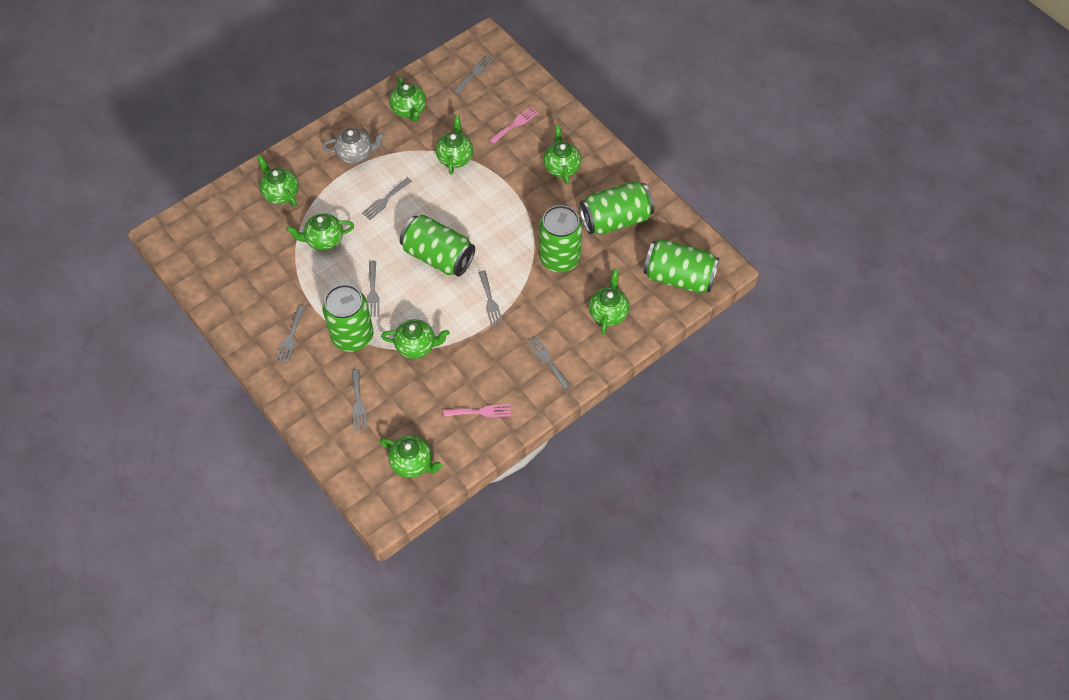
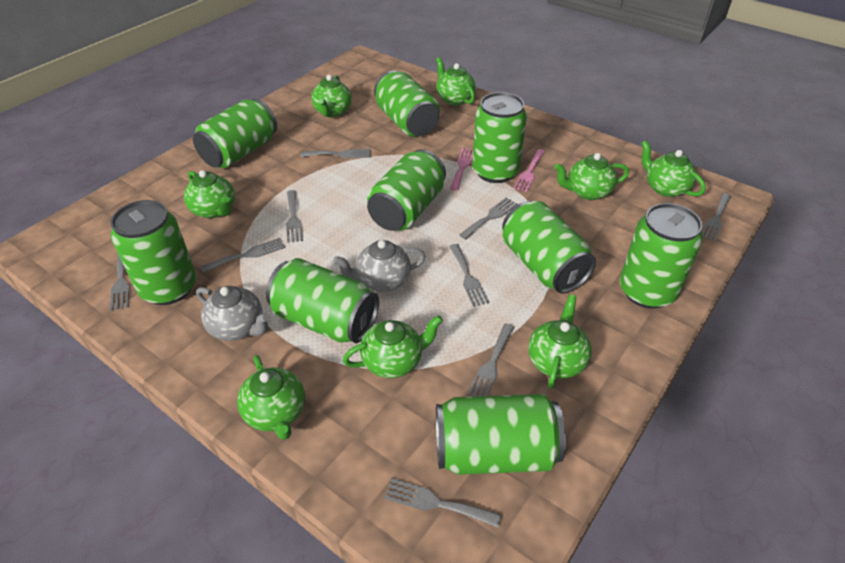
green can: [322,284,373,352] [400,215,475,276] [539,205,582,272] [579,181,654,235] [643,239,719,293] = 5 -> [110,200,196,305] [193,98,277,168] [266,258,379,343] [367,149,446,231] [374,71,440,137] [436,394,566,475] [472,92,527,183] [502,201,596,294] [620,203,703,309] = 9
grey fork: [275,305,306,364] [352,369,367,431] [362,177,412,220] [367,261,379,317] [453,54,494,94] [478,270,503,327] [526,336,571,389] = 7 -> [110,253,130,311] [201,238,285,273] [286,190,303,243] [301,149,371,158] [384,478,501,528] [449,244,489,307] [459,198,518,240] [467,324,514,397] [702,193,731,242] = 9
grey teapot: [322,128,385,164] = 1 -> [196,286,269,341] [333,240,426,292] = 2

